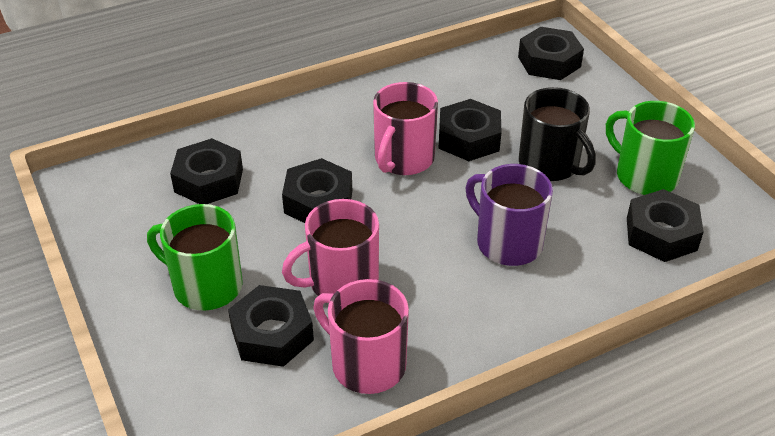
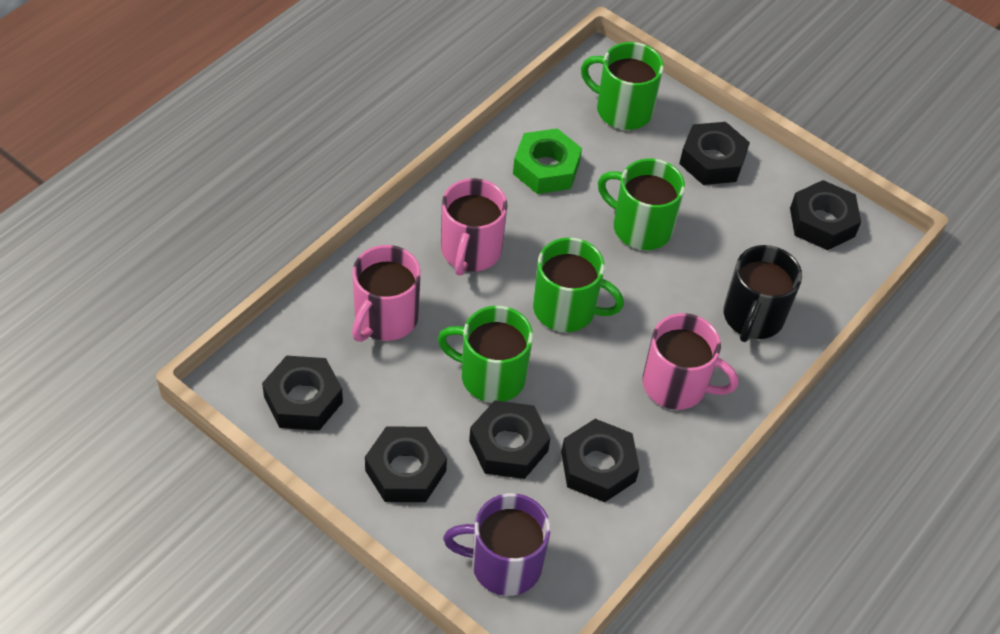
green mug: [147,204,243,311] [606,101,695,195] = 2 -> [438,306,533,403] [533,237,624,332] [581,42,664,130] [598,158,685,250] = 4
green nut: none = 0 -> [513,128,582,194] = 1

